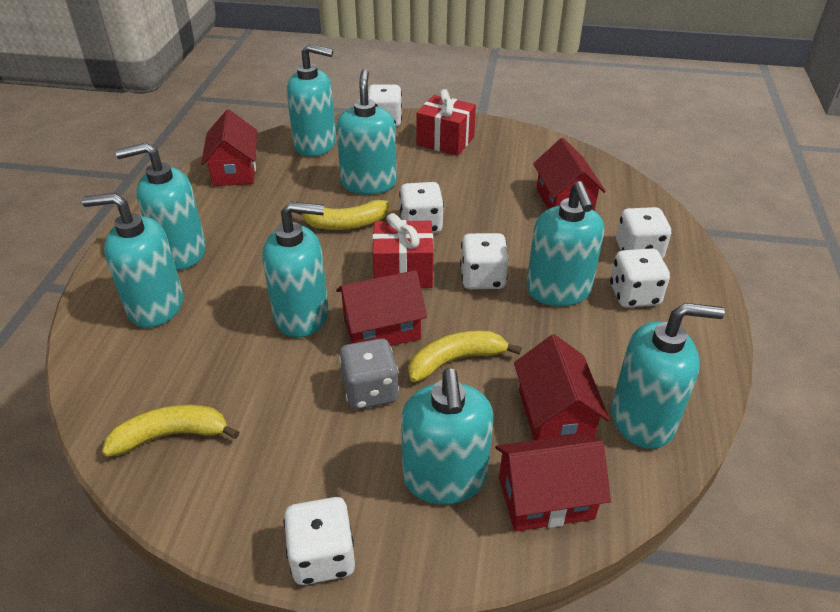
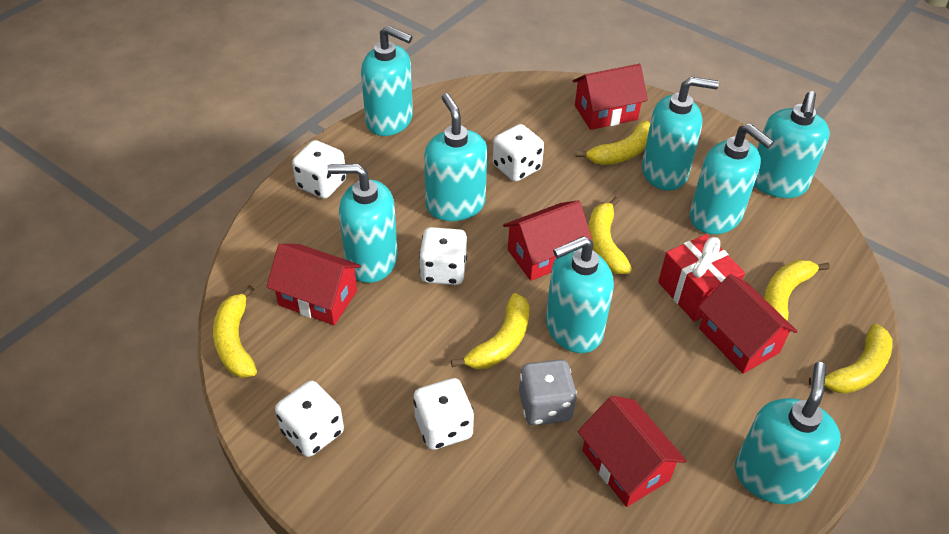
red gift: [372,213,433,288] [416,89,476,156] = 2 -> [658,234,745,322] = 1
white dice: [283,497,355,585] [368,84,402,127] [399,182,444,233] [460,233,509,289] [610,248,670,308] [616,207,671,259] = 6 -> [275,381,344,457] [292,140,346,199] [413,378,474,450] [419,227,467,285] [493,124,544,182] = 5
yellow banana: [102,404,239,457] [297,200,389,230] [408,330,522,382] = 3 -> [213,285,257,378] [451,293,529,369] [576,120,650,165] [589,197,632,274] [764,260,830,321] [809,324,892,394] = 6

